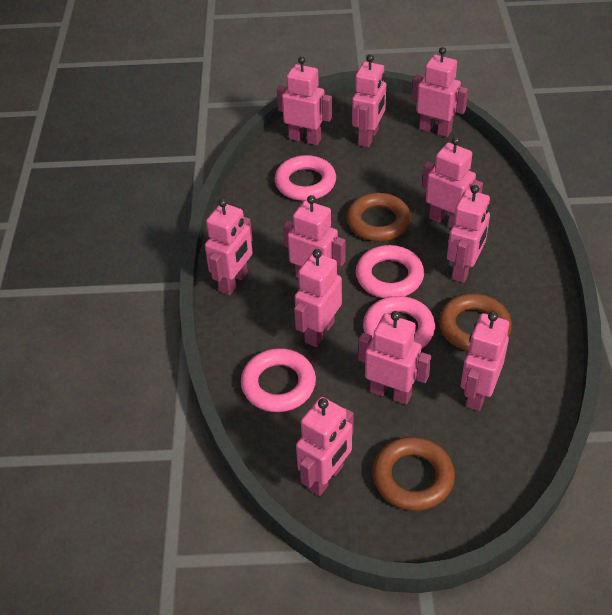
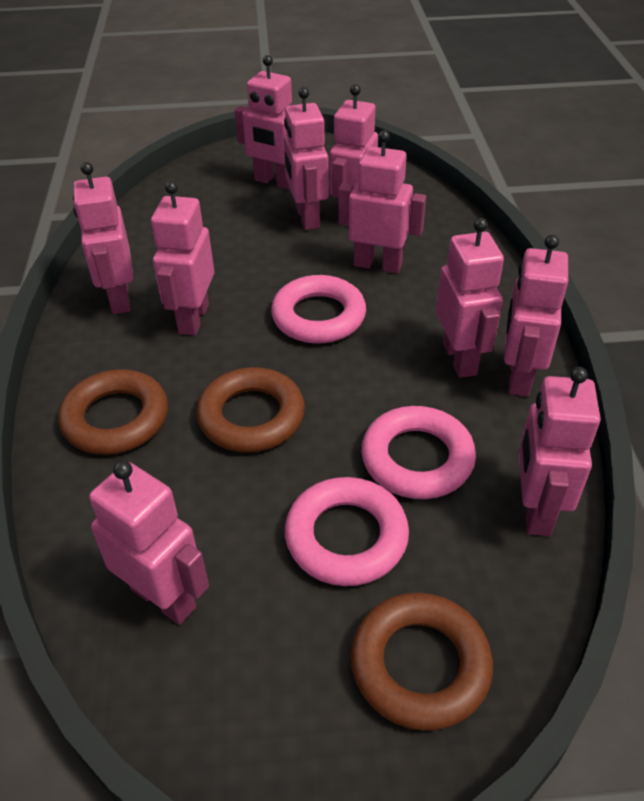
pink ring: [241,348,316,412] [275,155,336,201] [356,245,424,298] [363,296,435,349] = 4 -> [271,275,366,344] [285,477,409,586] [361,406,476,499] = 3
pink robot: [205,198,253,295] [277,56,332,145] [283,195,346,278] [294,249,342,347] [296,397,354,496] [352,54,386,148] [358,311,431,405] [412,47,468,137] [422,137,483,228] [447,185,490,283] [461,312,509,411] = 11 -> [73,162,133,314] [89,460,209,625] [151,181,214,336] [235,55,292,189] [283,87,329,230] [330,84,378,226] [339,130,426,273] [436,218,504,378] [504,235,568,397] [519,367,601,536] = 10

